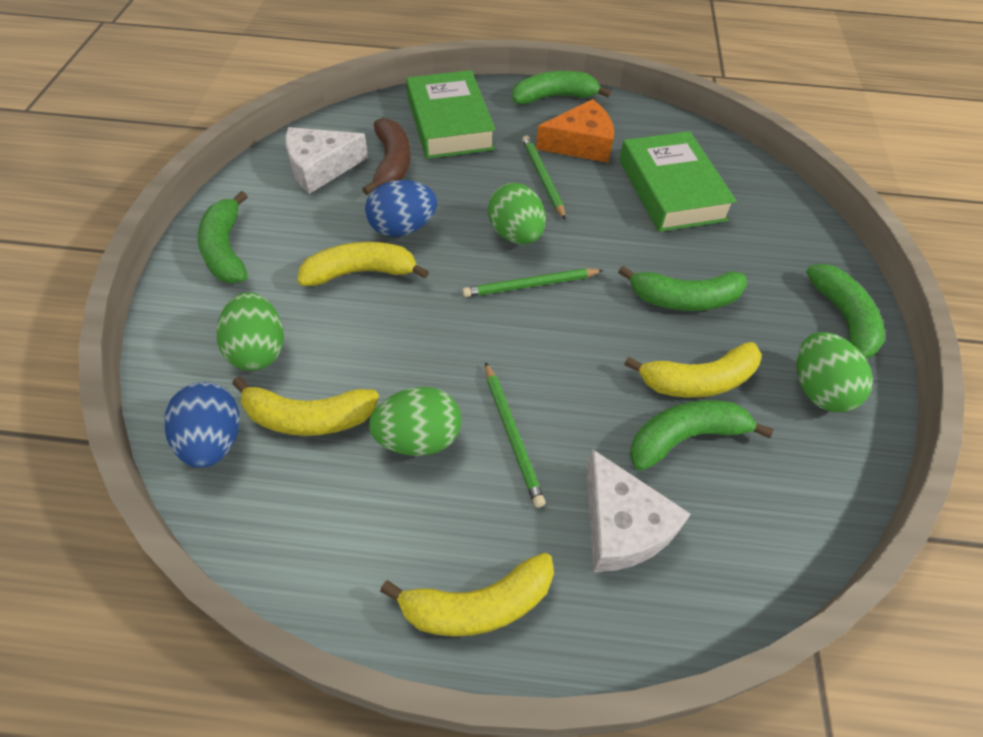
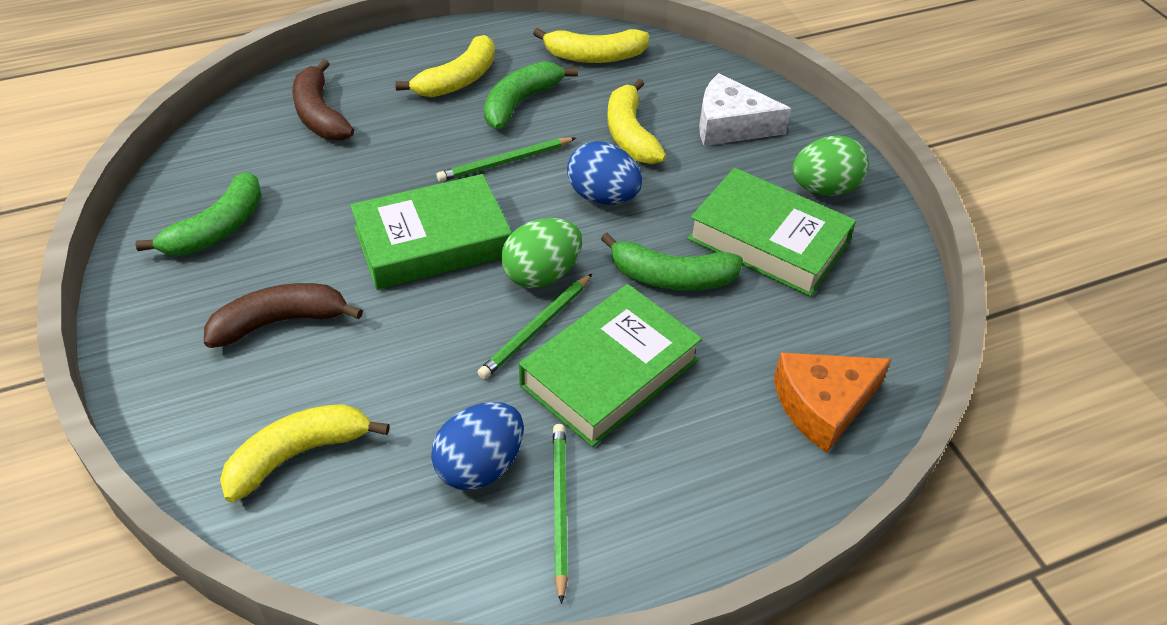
brown banana: [362,118,410,195] = 1 -> [204,283,363,348] [292,59,354,140] = 2
green banana: [197,191,248,283] [512,71,611,105] [618,266,747,311] [630,400,774,471] [806,264,885,358] = 5 -> [135,172,262,256] [484,61,578,129] [601,233,743,291] = 3
green book: [406,70,496,159] [619,131,737,232] = 2 -> [350,174,512,290] [519,284,702,447] [688,168,856,297] = 3
green egg: [217,292,284,371] [369,387,461,456] [488,183,546,245] [797,332,873,412] = 4 -> [501,218,582,288] [793,135,869,196] = 2
white cheese: [285,127,368,194] [587,449,691,572] = 2 -> [699,73,791,146] = 1

